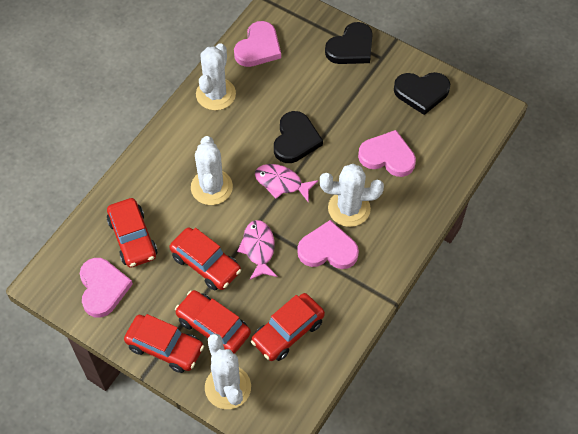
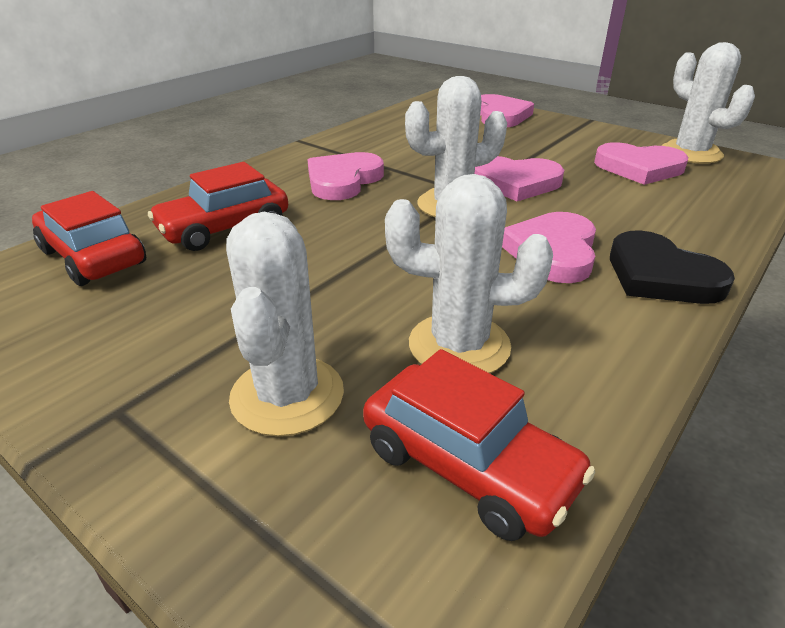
black heart: [274,111,323,163] [325,22,373,64] [394,72,450,115] = 3 -> [610,230,735,304] = 1
pink fish: [237,220,277,280] [255,164,318,203] = 2 -> none = 0
pink heart: [80,258,133,318] [234,21,281,67] [297,220,359,269] [358,130,416,177] = 4 -> [308,152,384,200] [474,156,564,201] [480,94,534,127] [502,212,596,283] [594,142,688,185] = 5
red car: [107,198,157,268] [124,314,204,373] [169,227,241,290] [175,290,251,354] [251,293,325,361] = 5 -> [32,191,146,286] [148,162,288,251] [363,349,595,541] = 3

